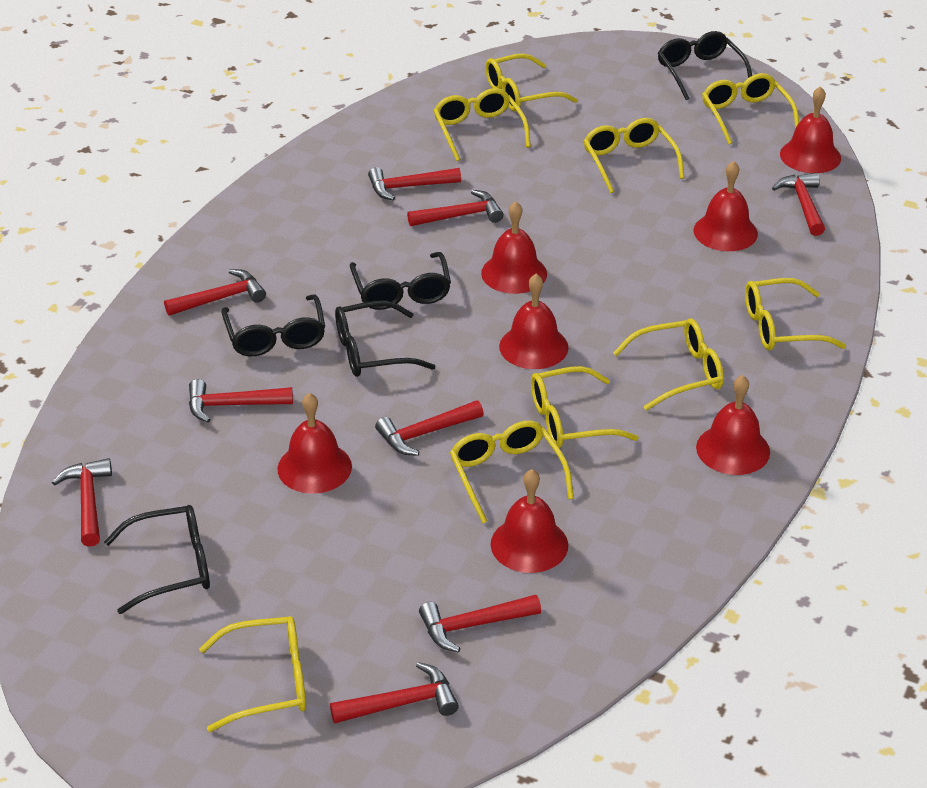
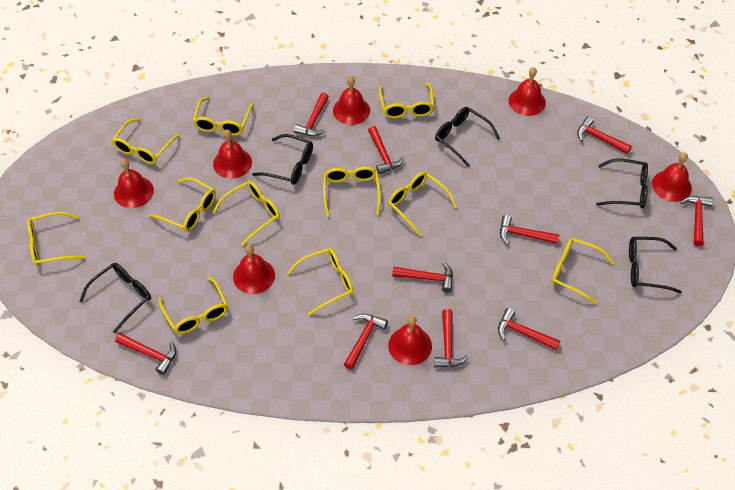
red hammer: [52,458,112,547] [164,269,266,316] [189,379,293,423] [330,662,459,723] [368,167,461,201] [375,400,484,456] [407,190,503,226] [419,595,541,653] [772,173,825,236] = 9 -> [115,333,176,375] [294,92,329,136] [344,314,388,369] [368,126,404,174] [392,261,453,293] [434,309,469,368] [498,308,560,350] [500,215,559,244] [577,116,632,154] [680,196,713,246] = 10
yellow glasses: [199,616,306,732] [433,88,531,161] [450,420,574,524] [485,54,578,112] [531,366,639,448] [584,118,685,193] [613,319,724,411] [702,73,799,144] [745,278,846,350] = 9 -> [27,211,85,266] [112,118,180,164] [149,177,216,232] [159,277,228,334] [193,97,253,136] [213,181,280,246] [287,248,354,315] [323,166,381,217] [379,83,434,118] [388,172,457,236] [551,238,614,304] = 11

